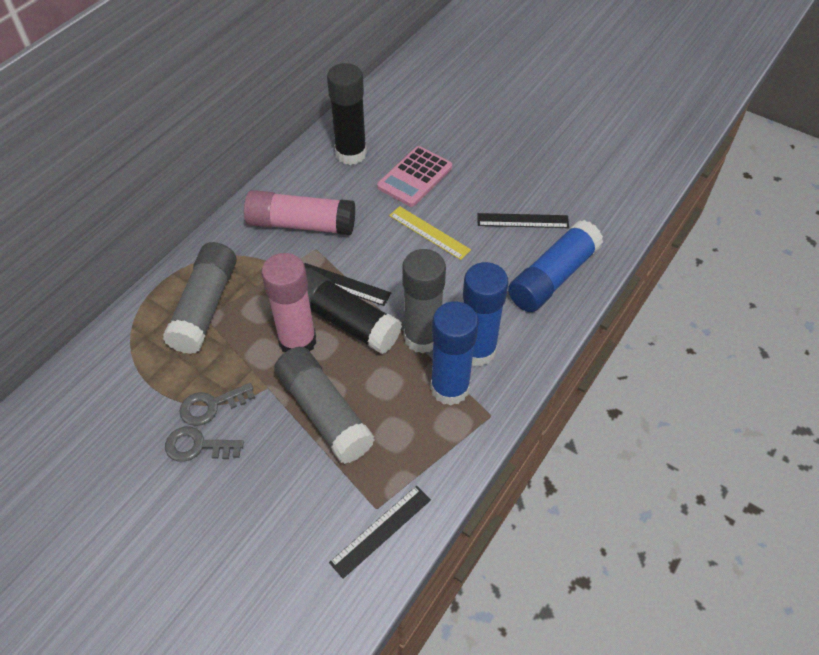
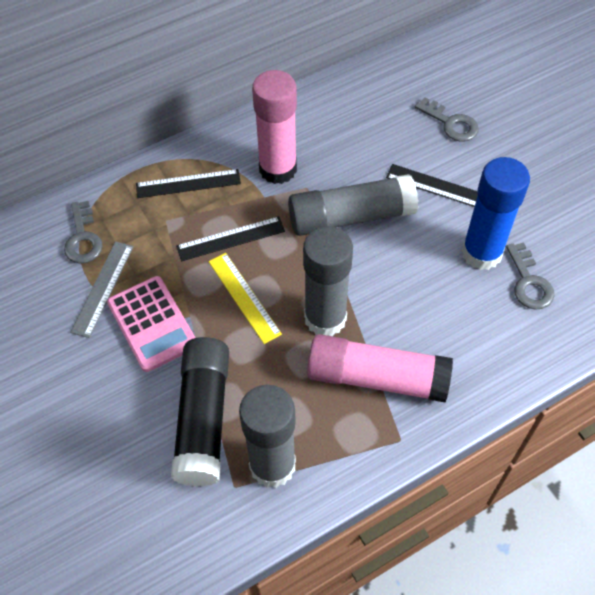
black glue stick: [305,268,402,354] [327,63,367,165] = 2 -> [171,337,229,486] = 1
blue glue stick: [430,302,478,405] [463,262,509,366] [508,220,603,312] = 3 -> [462,157,530,270] = 1
grey key: [165,427,244,462] [179,383,255,426] = 2 -> [64,201,103,264] [415,97,479,142] [506,242,555,310] = 3
grey ruler: none = 0 -> [70,241,134,338] = 1

